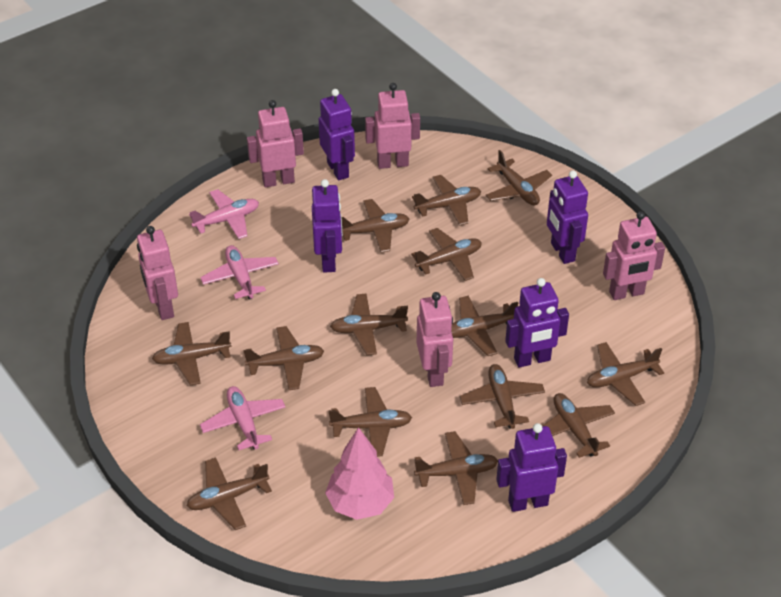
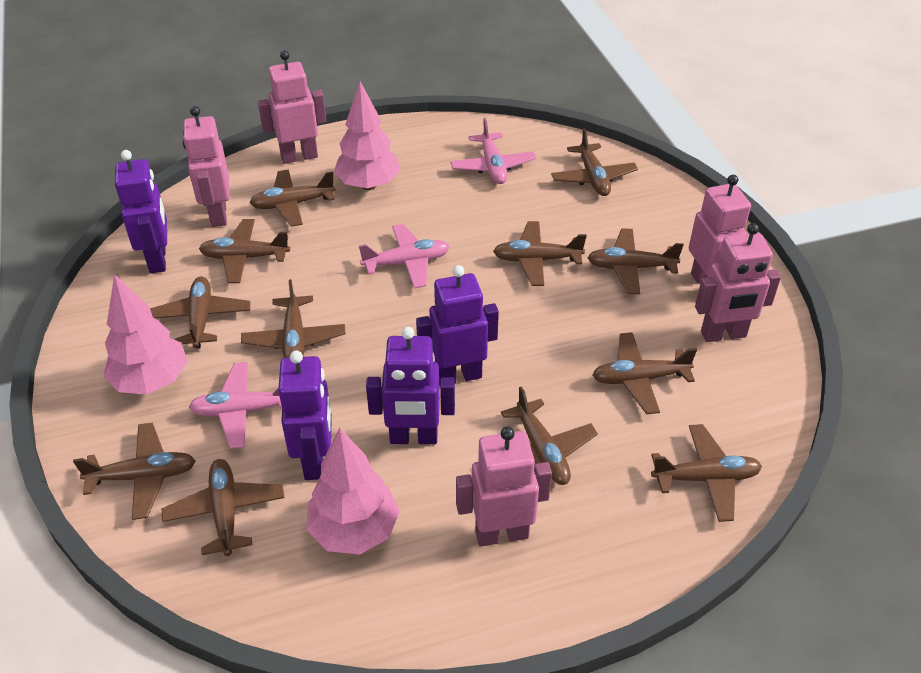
brown plane: [152,322,232,386] [187,457,272,530] [243,326,324,390] [328,387,412,457] [330,293,408,355] [341,199,409,253] [411,228,482,281] [412,175,481,226] [414,431,498,505] [451,296,518,356] [459,364,545,429] [485,150,552,206] [542,393,615,458] [587,342,664,406] = 14 -> [73,423,195,520] [150,277,250,349] [162,459,284,556] [199,219,290,283] [241,279,345,358] [250,170,335,227] [493,221,587,286] [501,386,598,485] [551,129,638,196] [588,228,684,294] [592,332,697,414] [651,424,762,522] = 12
pink tree: [325,427,394,520] = 1 -> [103,274,188,394] [306,428,400,554] [334,81,401,190] = 3
purple robot: [312,179,342,273] [319,89,355,180] [496,423,567,512] [505,278,569,368] [547,170,588,264] = 5 -> [115,150,167,273] [278,351,332,480] [366,327,455,444] [416,265,499,386] = 4

